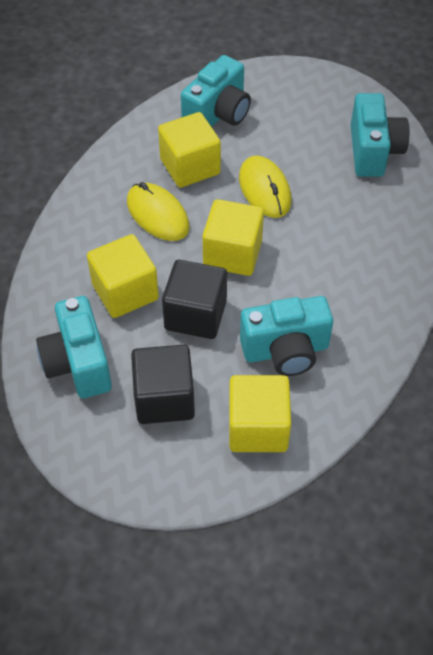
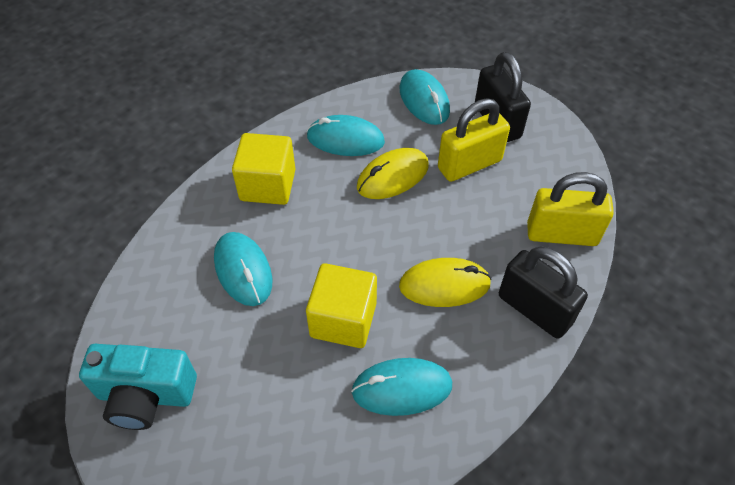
black cube: [131,345,195,424] [162,260,227,339] = 2 -> none = 0
black padlock: none = 0 -> [475,52,531,142] [499,247,588,339] = 2
turquoise camera: [36,296,112,398] [181,55,251,127] [240,296,333,376] [351,93,409,177] = 4 -> [79,344,197,430] = 1
turquoise mouse: none = 0 -> [214,232,272,306] [307,115,385,156] [351,358,452,416] [400,69,450,125] = 4
yellow cube: [87,234,159,318] [158,112,221,188] [202,199,264,276] [229,375,291,452] = 4 -> [232,133,296,205] [306,263,377,348] = 2
yellow padlock: none = 0 -> [438,98,510,182] [527,172,614,246] = 2

